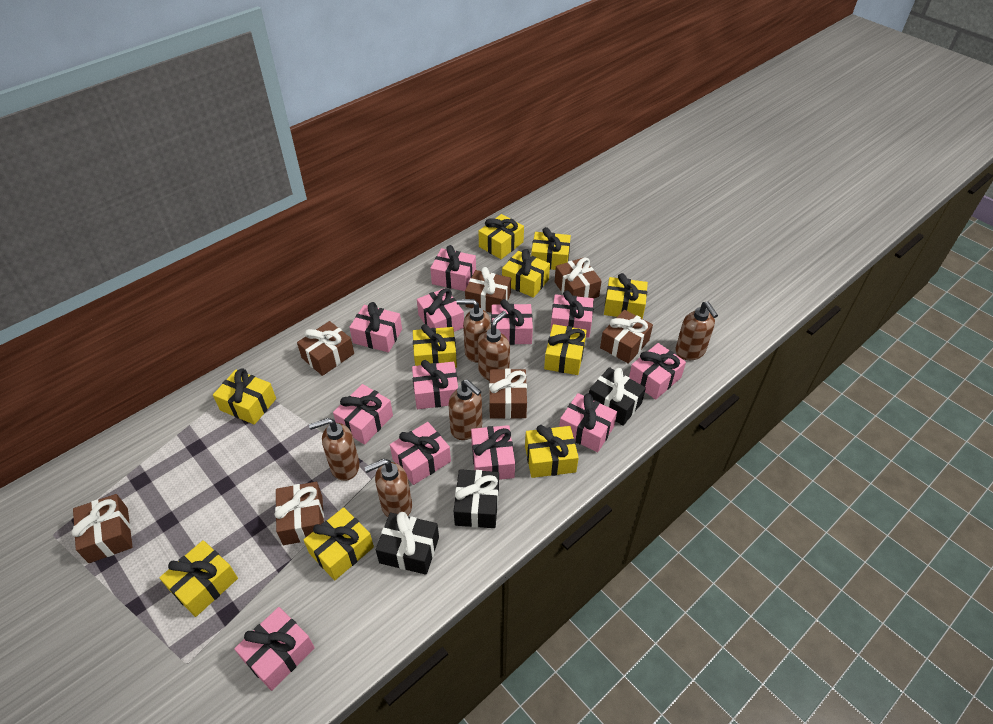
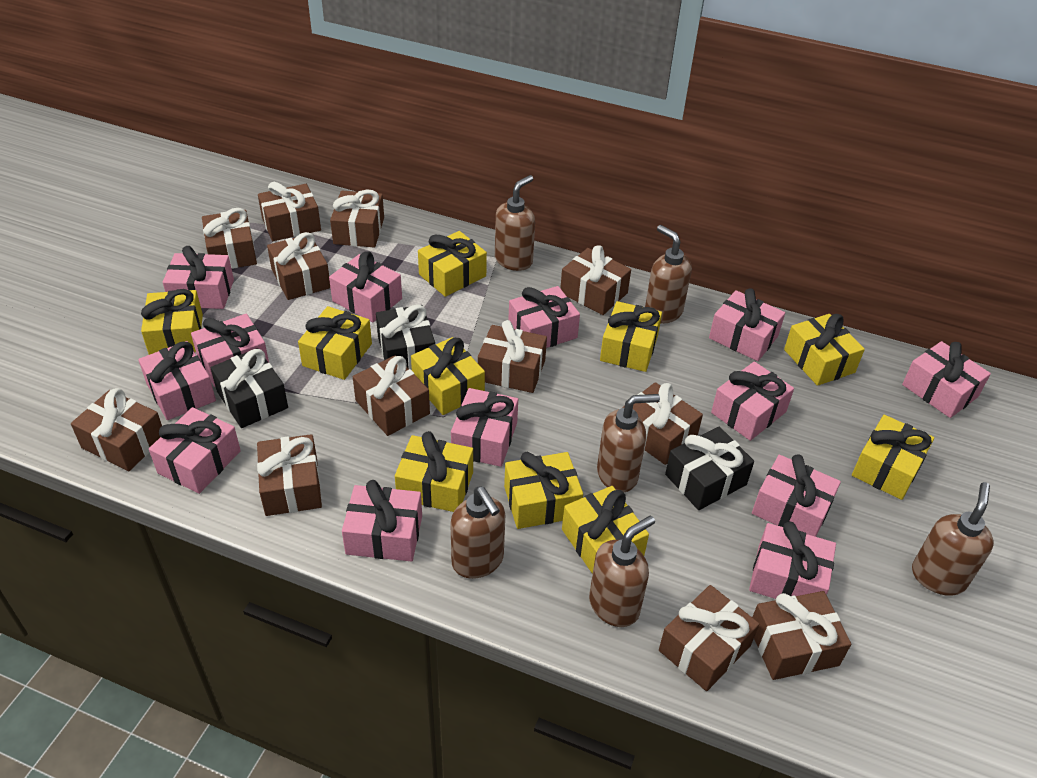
brown gift: [72,494,133,563] [274,482,324,545] [297,321,354,376] [465,267,511,313] [489,369,527,419] [555,257,602,298] [600,310,653,364] = 7 -> [71,388,162,471] [202,208,257,269] [257,434,322,516] [258,182,321,241] [267,232,330,300] [330,189,384,247] [353,355,430,436] [478,320,547,393] [560,245,631,315] [623,382,703,465] [659,585,759,691] [752,591,851,680] = 12
pink gift: [234,607,315,691] [333,384,393,445] [349,302,402,352] [390,422,451,485] [412,360,458,409] [417,288,464,332] [430,245,476,291] [471,425,515,480] [491,299,533,345] [550,290,594,338] [559,393,617,452] [629,343,686,400] = 12 -> [138,341,216,420] [149,407,241,494] [163,246,234,309] [191,314,269,387] [329,251,402,322] [342,480,422,561] [451,388,518,467] [508,286,580,348] [709,288,785,361] [711,361,794,441] [749,522,836,599] [752,454,841,537] [902,341,991,418] = 13

